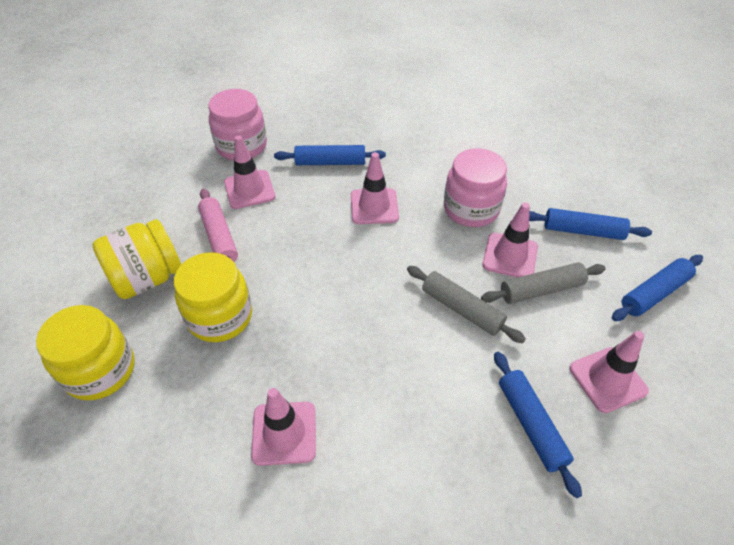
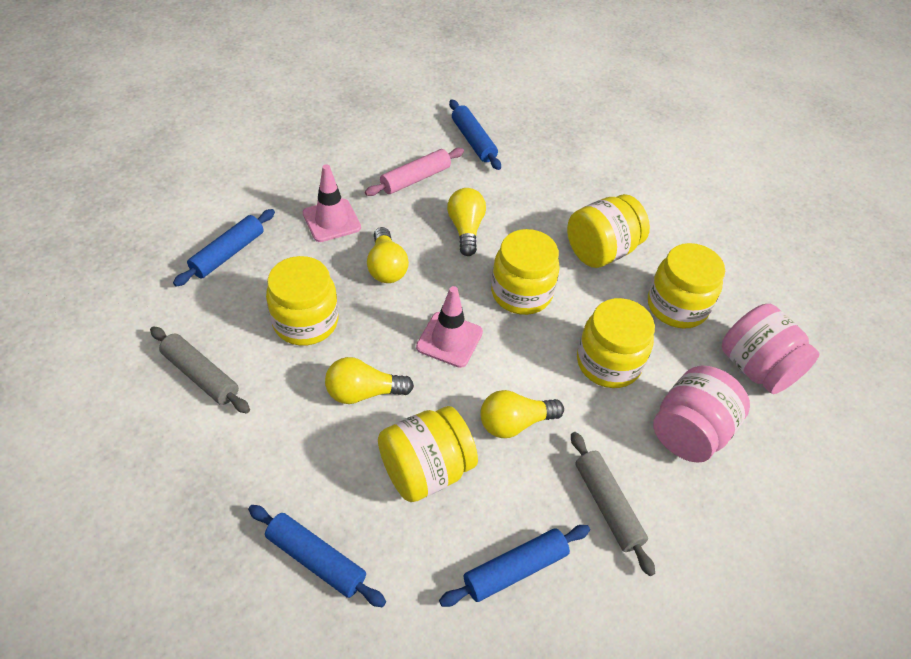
pink traffic cone: [224,135,276,209] [251,388,316,466] [351,152,399,224] [482,202,538,277] [570,331,649,413] = 5 -> [303,164,361,242] [416,286,483,368] = 2
yellow jar: [36,305,134,400] [92,219,181,299] [174,252,252,342] = 3 -> [266,256,339,346] [378,406,478,502] [491,229,560,315] [567,194,650,268] [577,298,655,388] [648,243,725,329] = 6
yellow light bulb: none = 0 -> [325,357,414,404] [367,227,409,283] [447,188,486,256] [480,390,564,438] = 4

